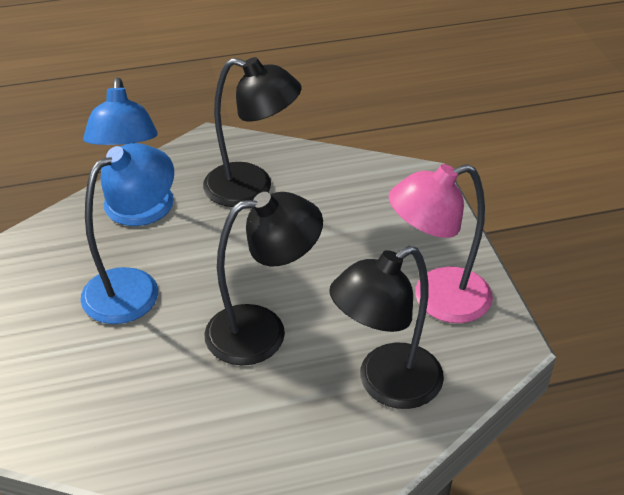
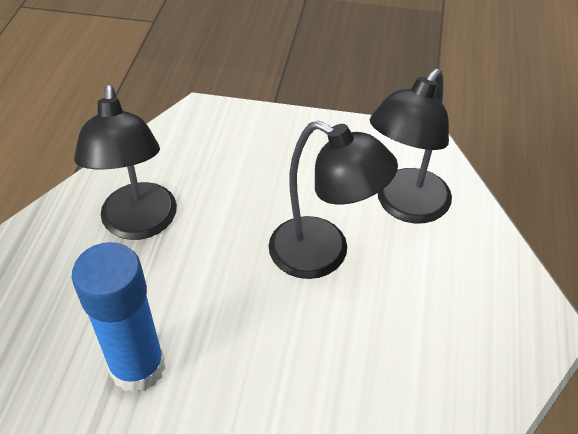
blue glue stick: none = 0 -> [72,242,165,393] = 1
blue lamp: [81,143,174,324] [83,77,174,226] = 2 -> none = 0
pink lamp: [389,164,493,323] = 1 -> none = 0

